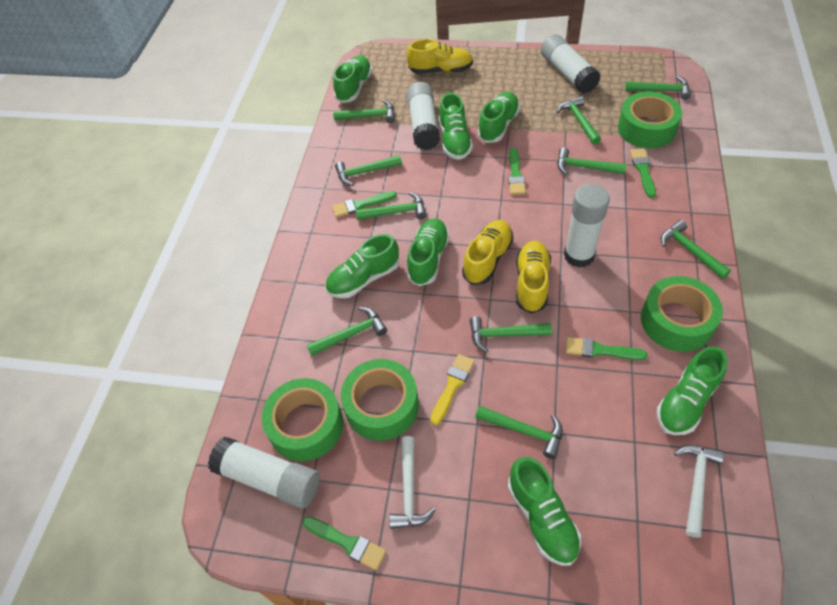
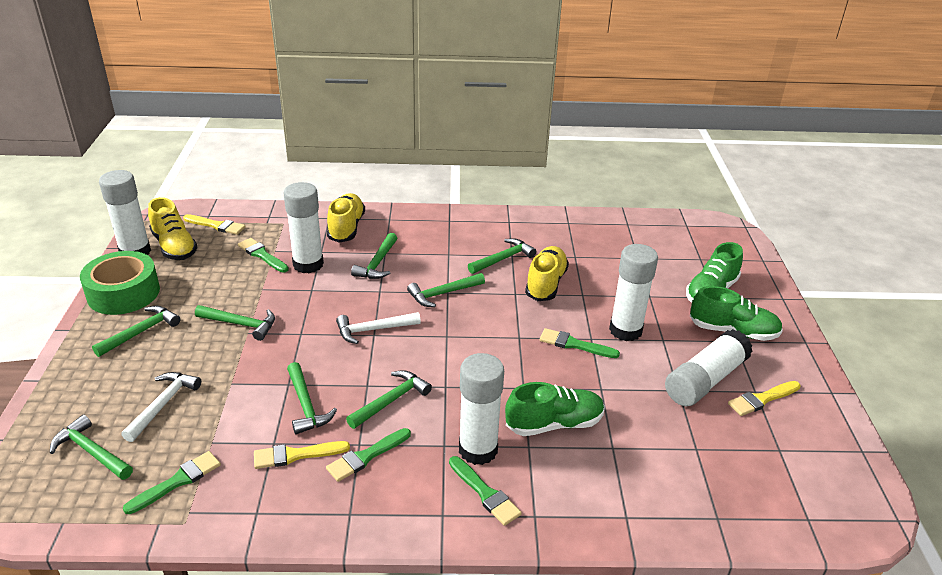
green hammer: [307,307,387,356] [333,100,395,123] [335,155,402,186] [356,192,427,220] [470,316,552,353] [475,406,563,459] [557,96,601,145] [557,147,627,175] [625,76,691,100] [661,220,731,279] = 10 -> [50,414,133,480] [92,306,180,357] [195,305,275,341] [287,362,337,434] [346,370,432,429] [351,233,397,279] [407,273,485,307] [468,238,536,274] = 8
green shoe: [325,234,399,298] [333,55,372,103] [407,218,450,286] [439,93,473,160] [478,92,520,143] [508,457,581,566] [657,346,727,435] = 7 -> [505,382,605,436] [686,242,743,303] [690,286,783,341] = 3
green tape: [261,378,343,461] [341,359,419,441] [618,92,682,148] [641,276,723,352] = 4 -> [80,251,160,315] = 1
white glue stick: [208,437,320,508] [407,82,440,150] [541,34,601,94] [564,184,610,268] = 4 -> [99,170,151,255] [284,182,324,273] [459,353,504,465] [609,244,658,341] [665,329,753,406] = 5
yellow brush: [430,354,475,425] = 1 -> [183,214,246,235] [254,441,350,469] [728,381,801,416] = 3

